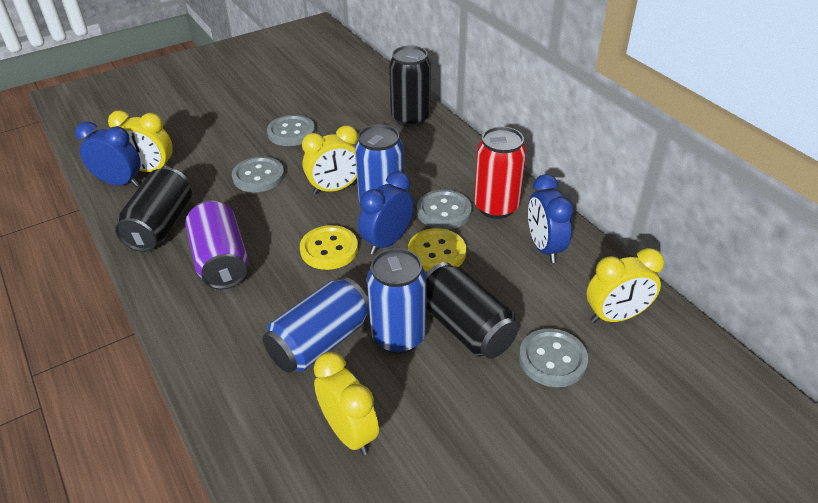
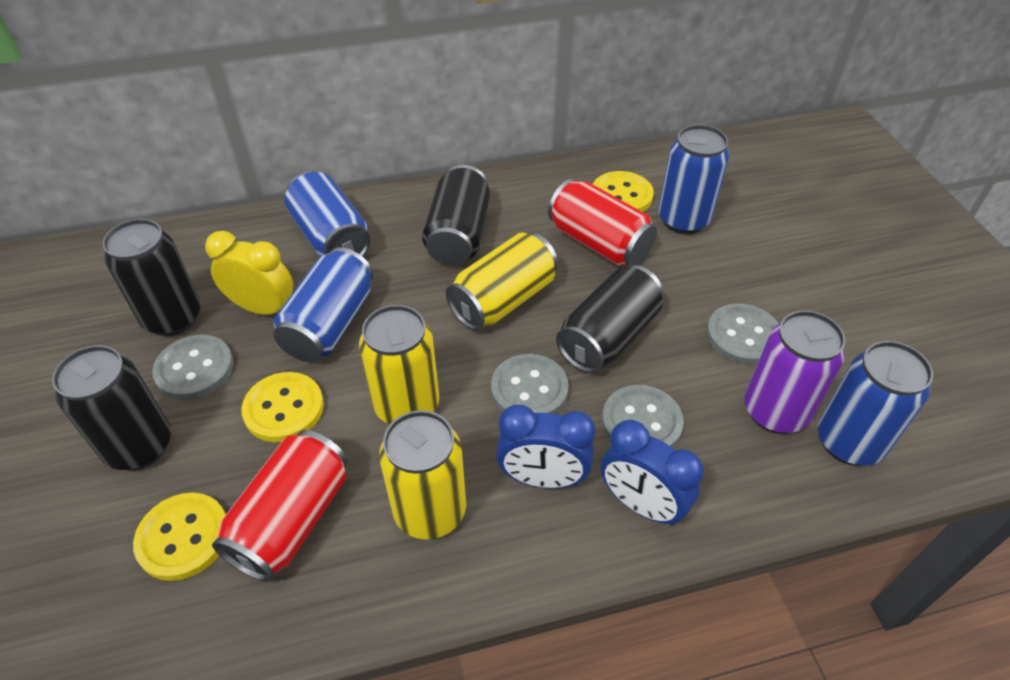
black can: [115,168,192,252] [389,45,431,127] [426,262,519,358] = 3 -> [52,345,171,470] [102,219,201,336] [422,165,490,266] [556,265,663,373] = 4
blue can: [263,277,369,373] [355,124,404,203] [367,248,427,354] = 3 -> [274,247,373,362] [285,172,370,257] [658,124,729,234] [818,341,933,466] = 4
blue clock: [75,122,141,187] [358,171,414,254] [528,174,573,263] = 3 -> [496,405,595,489] [601,420,704,526] = 2
red can: [474,126,527,219] = 1 -> [212,430,347,582] [548,179,657,267] = 2
yellow button: [300,225,358,270] [408,228,466,272] = 2 -> [133,493,226,581] [241,372,324,442] [593,171,654,212] = 3
yellow can: none = 0 -> [359,305,439,424] [379,410,466,540] [446,233,558,330] = 3
yellow clock: [108,110,173,172] [302,125,358,194] [314,352,379,455] [587,248,664,323] = 4 -> [205,231,293,315] = 1

